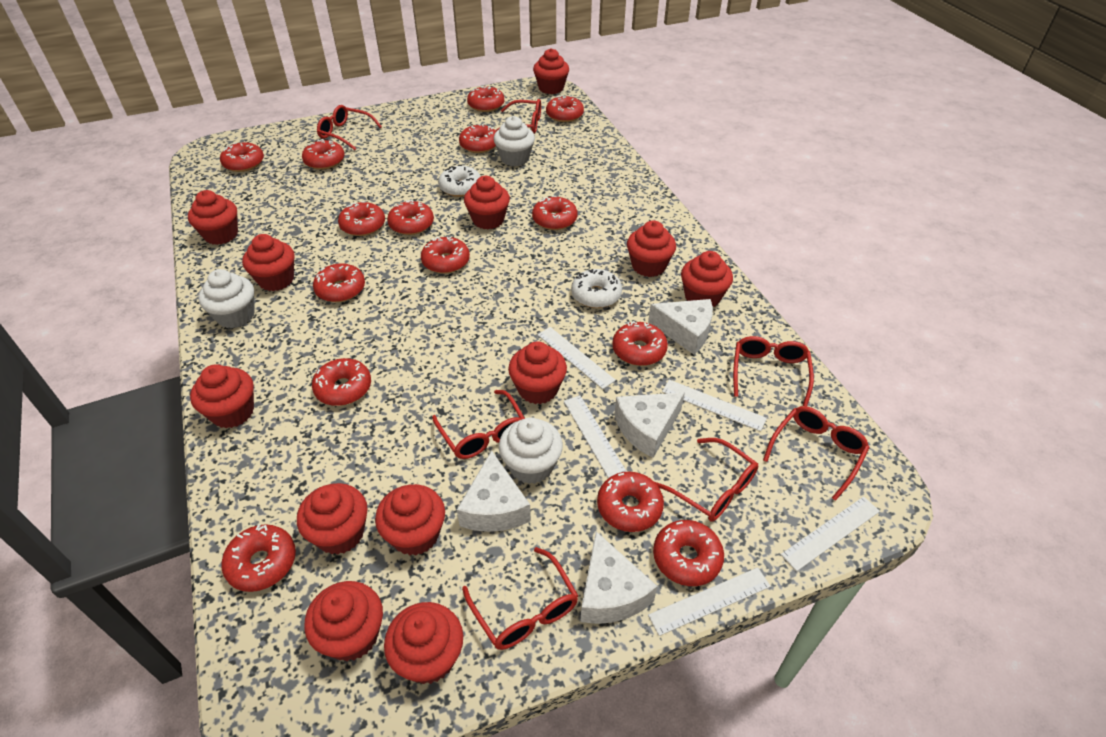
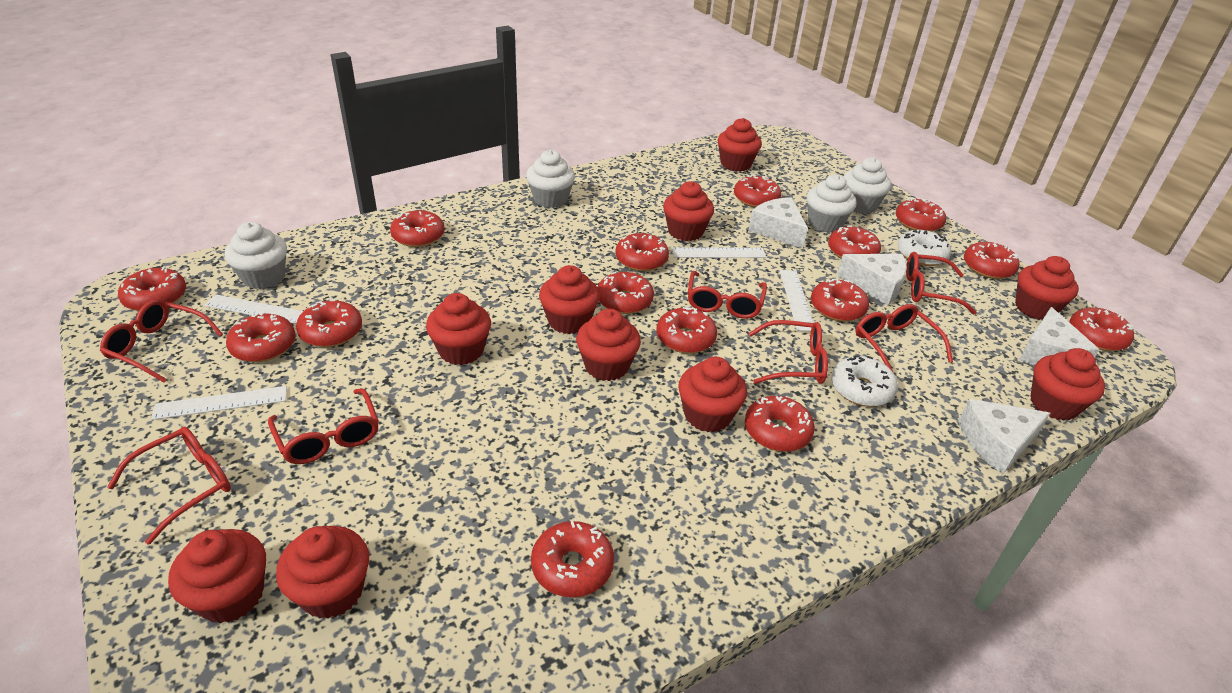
red cupcake: [188,190,238,245] [190,364,254,428] [242,234,294,291] [297,483,368,555] [304,581,383,661] [375,484,445,556] [384,602,463,684] [464,176,510,229] [508,341,567,404] [533,48,569,94] [627,220,676,277] [681,251,733,307] = 12 -> [168,529,266,624] [276,526,369,619] [426,293,491,365] [539,265,600,334] [576,309,641,381] [663,181,714,241] [678,357,747,432] [717,118,762,172] [1015,256,1079,320] [1030,348,1105,421] = 10
white cupcake: [198,269,255,328] [494,116,535,166] [499,418,563,484] = 3 -> [225,222,287,289] [526,150,575,208] [807,174,857,233] [844,157,891,213] = 4
white ruler: [537,327,616,389] [564,395,627,478] [648,567,771,636] [662,380,767,431] [781,496,880,571] = 5 -> [151,386,287,420] [204,294,303,324] [672,247,766,258] [780,270,813,331] = 4

